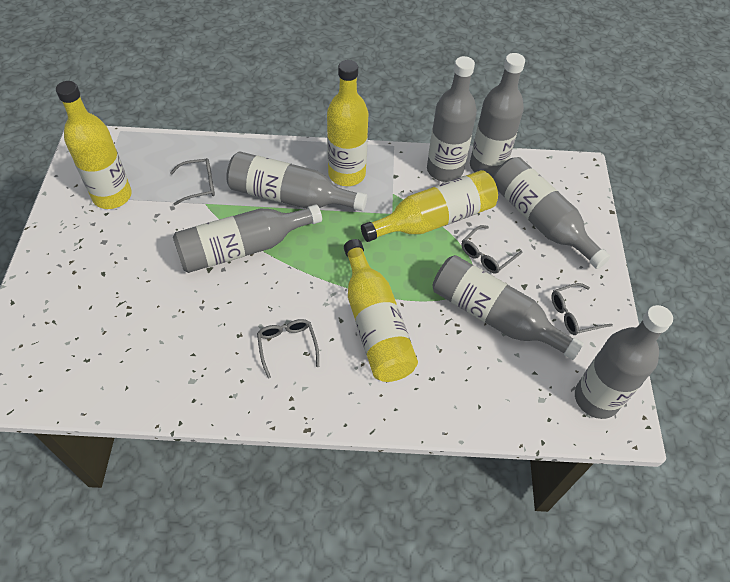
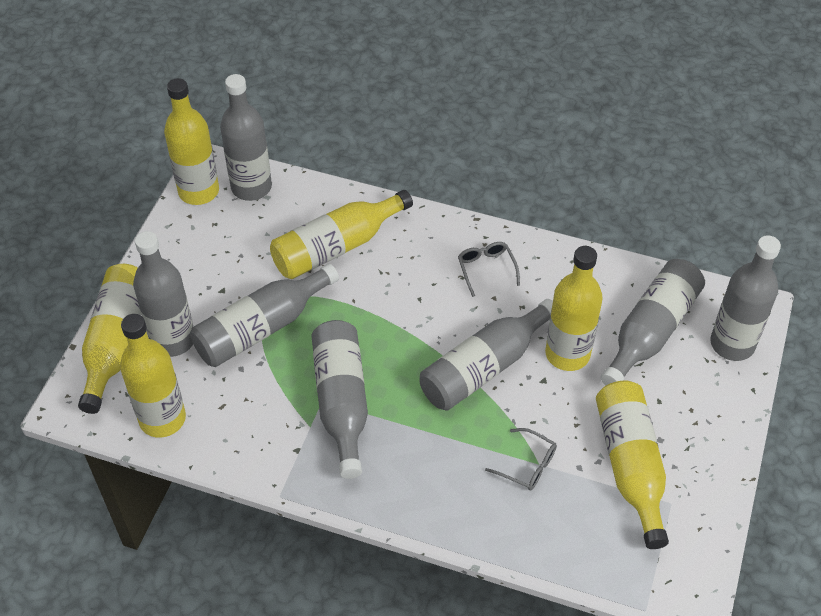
grey glasses: [170,158,215,205] [257,319,319,379] [461,225,522,274] [551,283,613,335] = 4 -> [458,242,520,297] [485,428,557,490] = 2
yellow bottle: [56,81,132,209] [327,60,368,186] [344,239,418,382] [361,170,498,242] = 4 -> [78,264,141,414] [120,314,186,438] [164,78,219,205] [270,190,413,279] [545,246,603,371] [596,381,669,549] = 6

